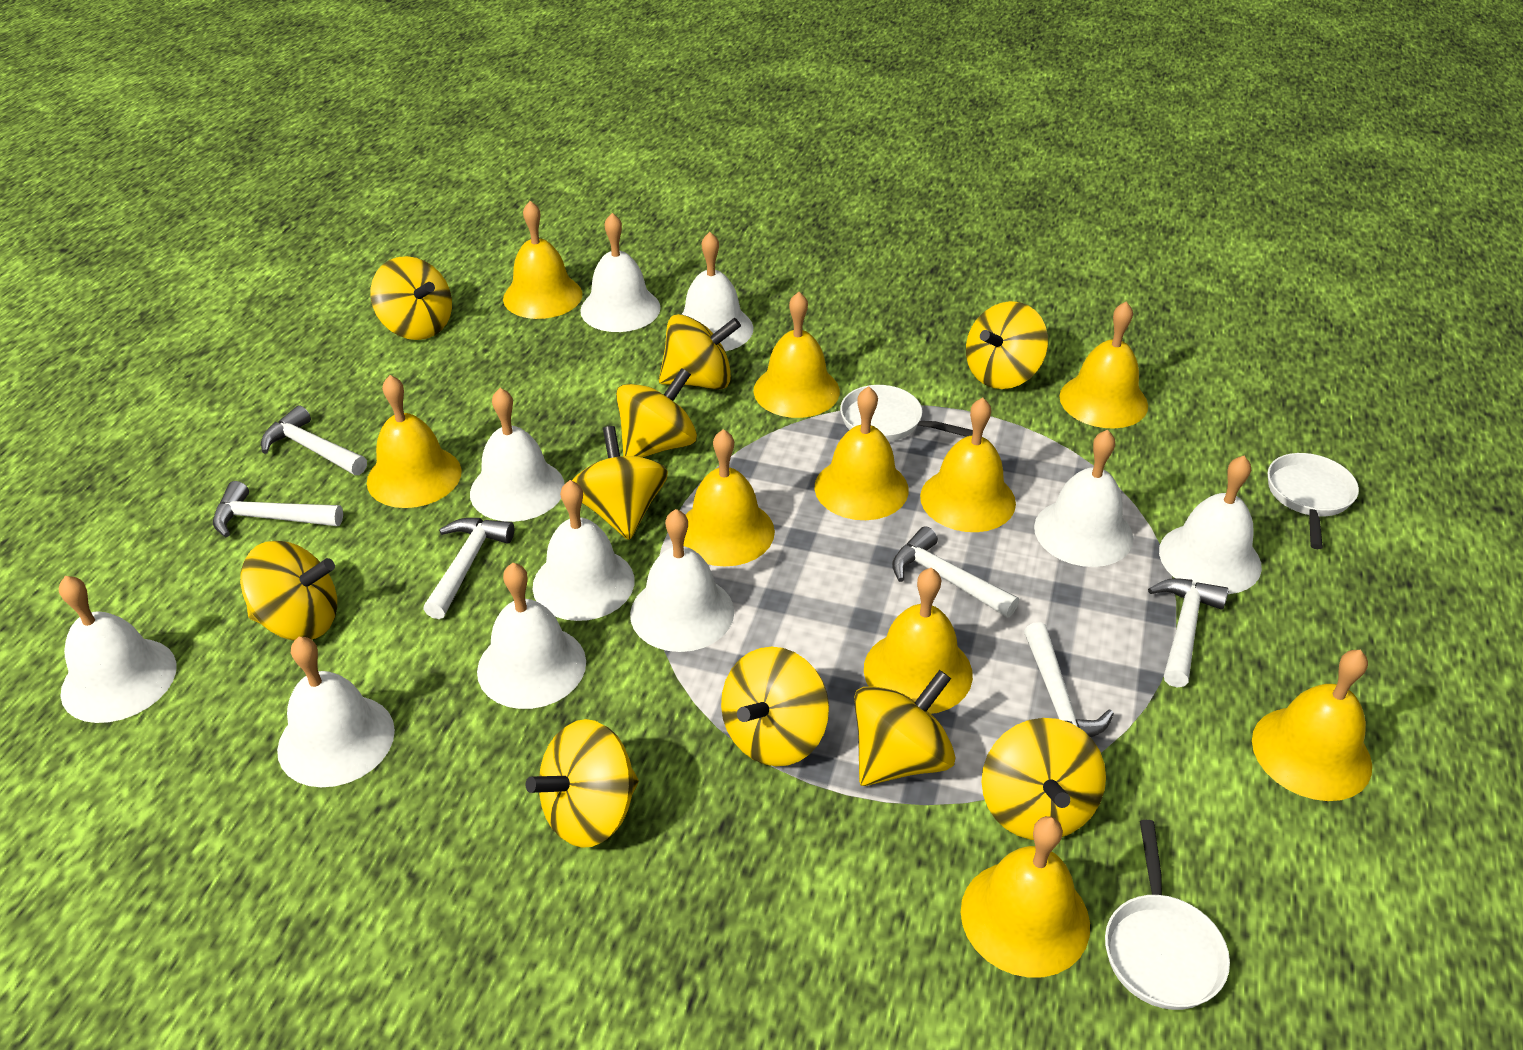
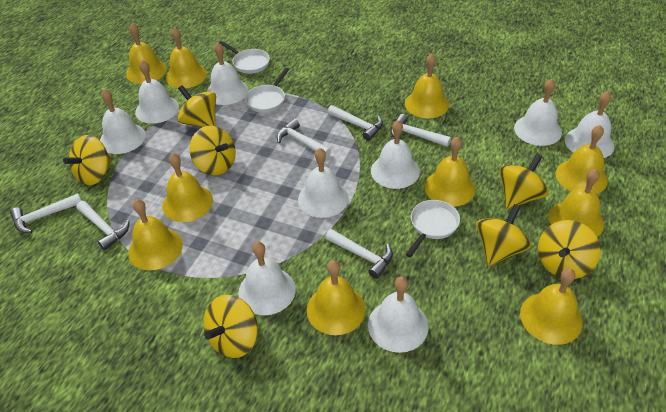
white bell: [59,576,177,723] [277,637,395,787] [470,388,565,522] [477,563,586,709] [533,480,635,621] [580,213,661,332] [630,509,734,652] [681,232,754,351] [1034,430,1133,567] [1159,456,1262,594] = 10 -> [100,89,146,154] [135,60,179,124] [206,42,248,105] [238,242,296,315] [298,148,349,218] [368,277,429,353] [371,120,420,189] [514,79,562,146] [565,91,614,158] = 9
yellow spinning top: [240,541,337,641] [371,256,452,340] [526,719,639,848] [572,426,668,540] [616,368,697,458] [659,314,741,390] [721,647,829,766] [854,670,956,786] [966,301,1048,389] [982,718,1106,840] = 10 -> [63,135,112,185] [178,85,216,127] [190,126,236,175] [204,295,258,358] [476,204,531,266] [499,154,549,209] [538,220,600,279] = 7

